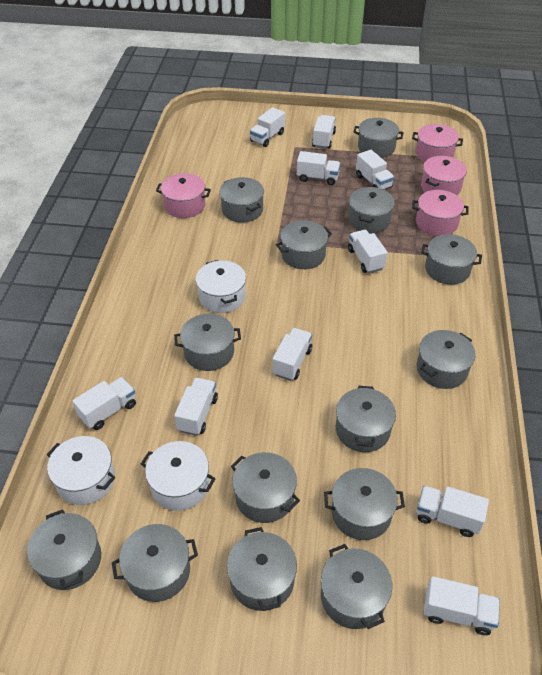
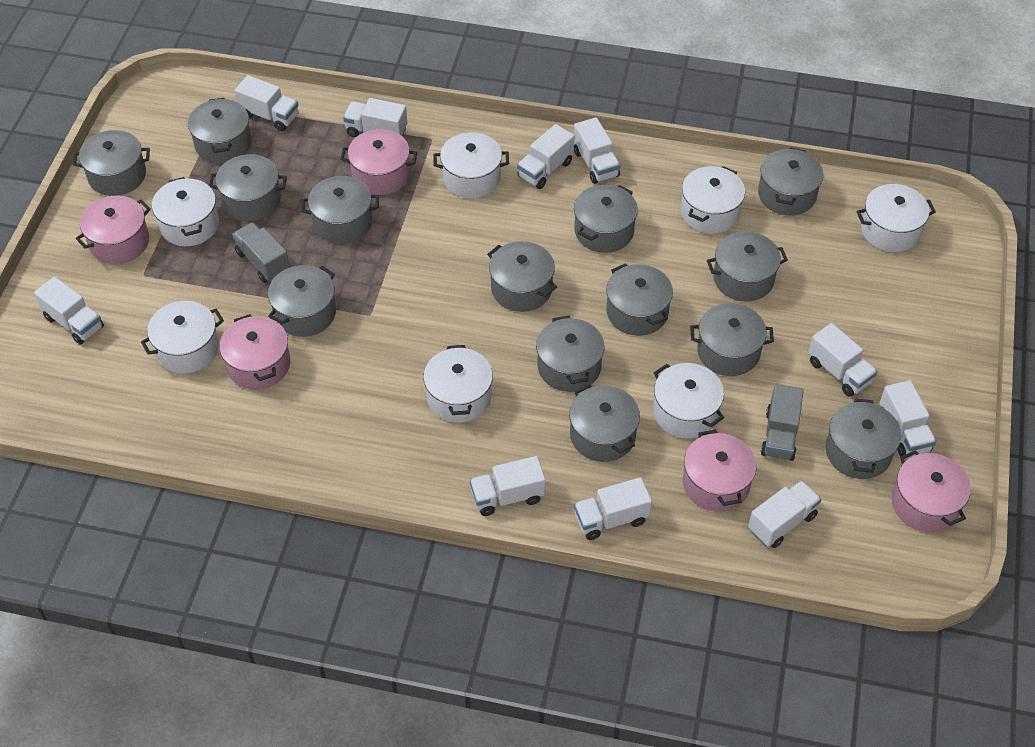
grey truck: none = 0 -> [232,222,290,283] [761,384,804,461] = 2
pink pot: [156,173,211,218] [412,124,463,162] [412,190,469,236] [421,156,467,195] = 4 -> [76,196,151,264] [219,314,290,390] [341,129,417,195] [683,429,756,512] [892,450,971,532] = 5
white pot: [47,436,115,505] [141,441,216,511] [196,260,246,313] = 3 -> [141,301,224,374] [152,177,219,246] [423,345,493,423] [433,132,509,198] [653,363,724,438] [681,166,745,234] [856,184,936,252] = 7

